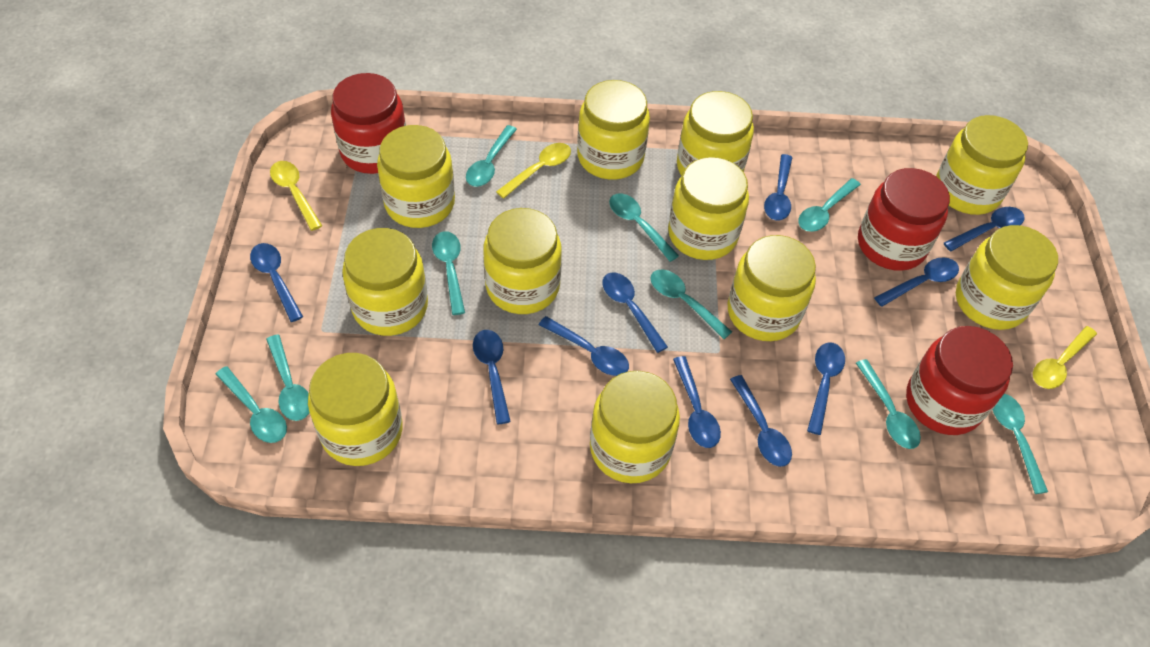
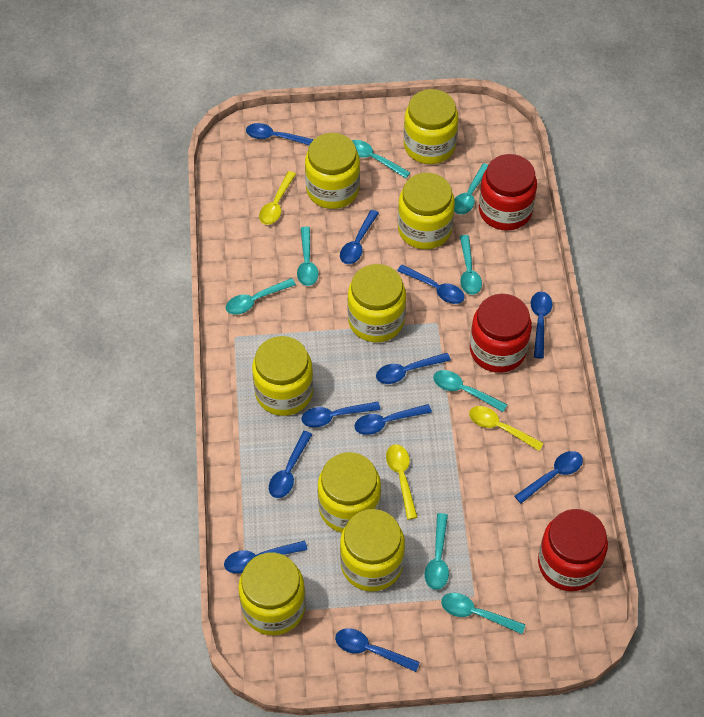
blue spoon: [250,243,303,322] [473,330,511,424] [539,316,629,376] [602,272,668,353] [673,356,721,448] [730,375,792,467] [764,154,793,221] [807,342,845,435] [874,257,959,307] [944,207,1025,251] = 10 -> [224,540,308,574] [246,123,314,146] [269,431,313,498] [302,401,380,428] [335,628,420,672] [340,210,379,264] [354,404,432,435] [376,353,451,384] [397,265,465,304] [515,451,583,503] [531,292,552,359] = 11
turquoise spoon: [216,366,287,443] [266,334,309,421] [432,231,465,315] [466,125,517,187] [609,194,679,262] [650,269,732,339] [798,178,861,232] [856,359,921,449] [993,394,1048,494] = 9 -> [226,278,296,315] [297,227,318,286] [352,140,411,178] [425,513,449,590] [433,370,507,412] [441,593,526,634] [454,163,488,214] [460,235,482,295] = 8
yellow jar: [308,353,403,466] [342,228,428,336] [377,125,455,228] [483,208,562,314] [577,80,650,179] [590,371,680,483] [668,157,749,260] [677,91,754,176] [728,235,816,341] [936,115,1028,215] [956,225,1058,330] = 11 -> [238,553,306,636] [252,336,313,416] [305,133,360,209] [318,452,381,533] [340,509,405,591] [348,264,406,342] [398,173,455,249] [404,89,458,164] = 8

